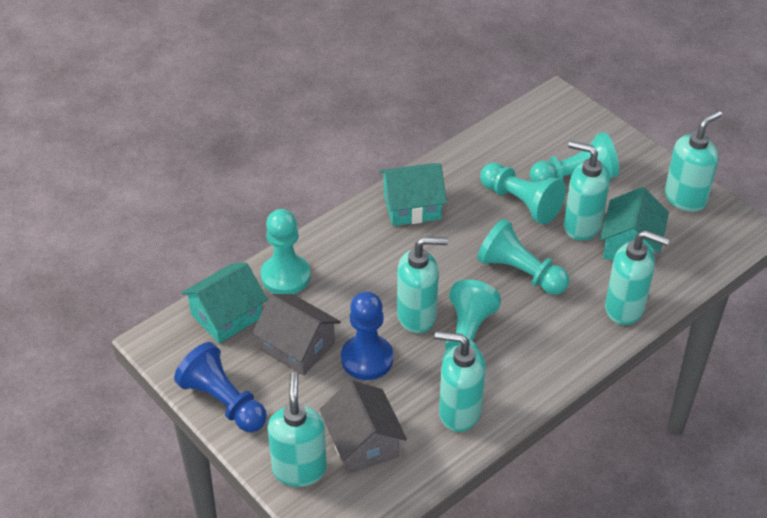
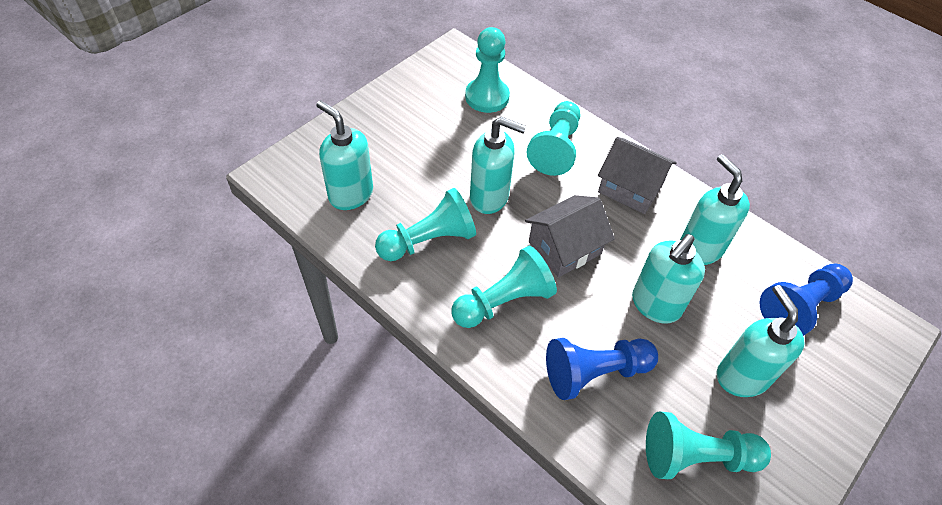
turquoise house: [181,262,268,344] [379,163,447,226] [600,187,669,261] = 3 -> none = 0
turquoise soap dispenser: [267,372,327,487] [397,237,448,333] [435,331,486,432] [564,141,610,241] [605,230,669,325] [665,110,722,212] = 6 -> [316,100,373,210] [470,117,526,214] [632,234,705,324] [680,154,750,265] [717,285,805,397] = 5

